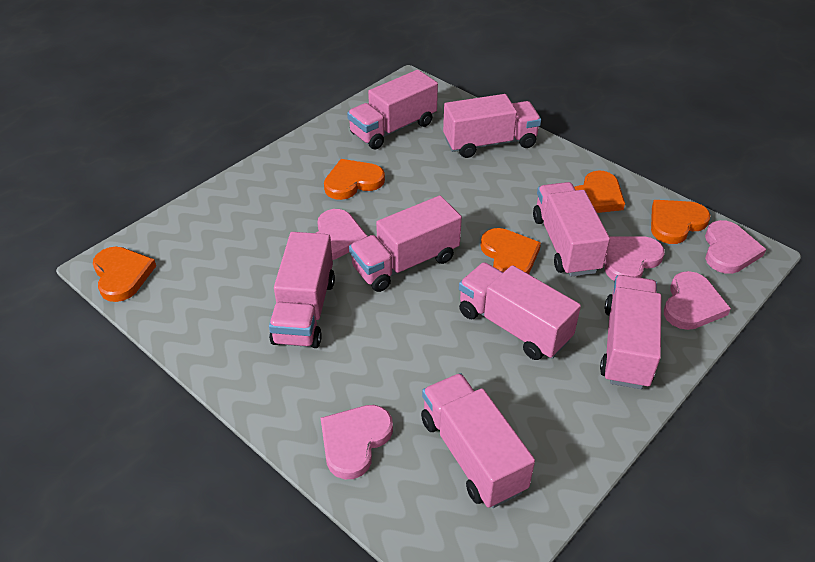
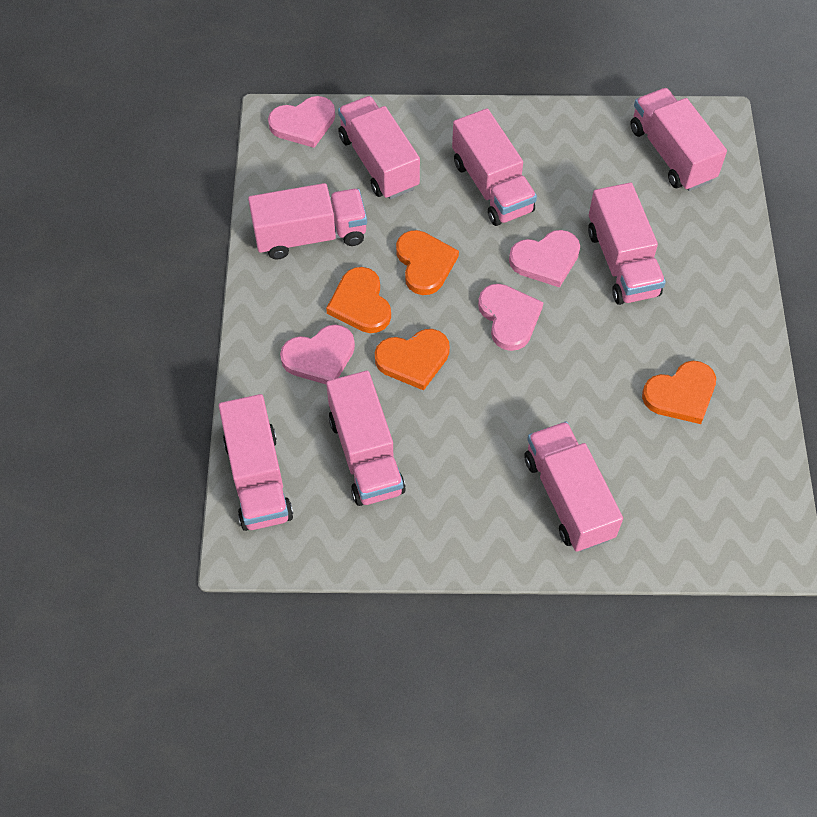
orange heart: [93,247,156,302] [324,159,385,200] [481,228,541,274] [574,170,625,213] [651,200,710,244] = 5 -> [326,267,391,333] [375,329,450,390] [396,230,459,295] [642,361,716,424] = 4
pink heart: [316,209,368,260] [321,405,393,479] [604,236,665,281] [664,271,731,330] [705,220,766,274] = 5 -> [268,96,335,148] [280,324,355,384] [478,284,543,351] [509,230,580,288] = 4

